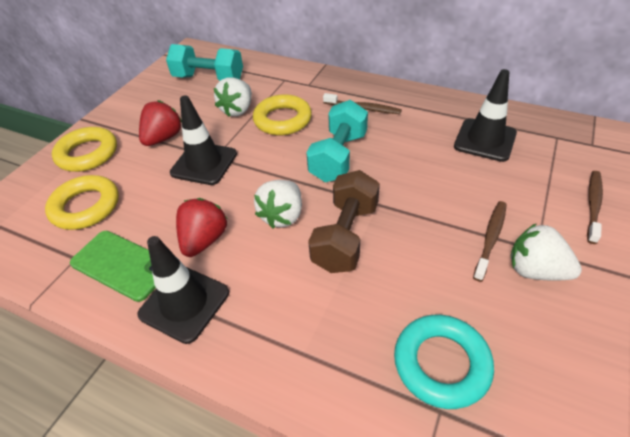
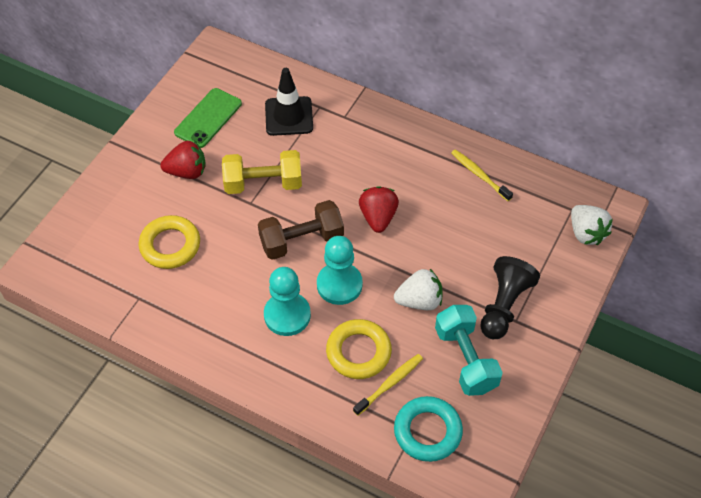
black pawn: none = 0 -> [480,256,540,339] = 1
black traffic cone: [137,236,229,344] [170,95,237,185] [454,69,517,162] = 3 -> [265,68,313,136] = 1
brown toothbrush: [323,93,402,114] [473,201,507,282] [587,171,603,244] = 3 -> none = 0
turquoise dumbbell: [166,44,243,81] [306,100,368,182] = 2 -> [435,305,503,396] = 1
turquoise pawn: none = 0 -> [264,267,311,336] [317,236,363,305] = 2
white strawberry: [214,78,252,117] [254,180,302,229] [511,223,582,280] = 3 -> [394,269,443,310] [571,205,613,245] = 2
yellow dumbbell: none = 0 -> [222,150,302,194] = 1
yellow ring: [45,175,119,230] [52,127,117,172] [253,94,312,135] = 3 -> [139,215,200,269] [326,319,392,379] = 2
yellow toothbrush: none = 0 -> [353,354,423,416] [451,150,513,201] = 2

